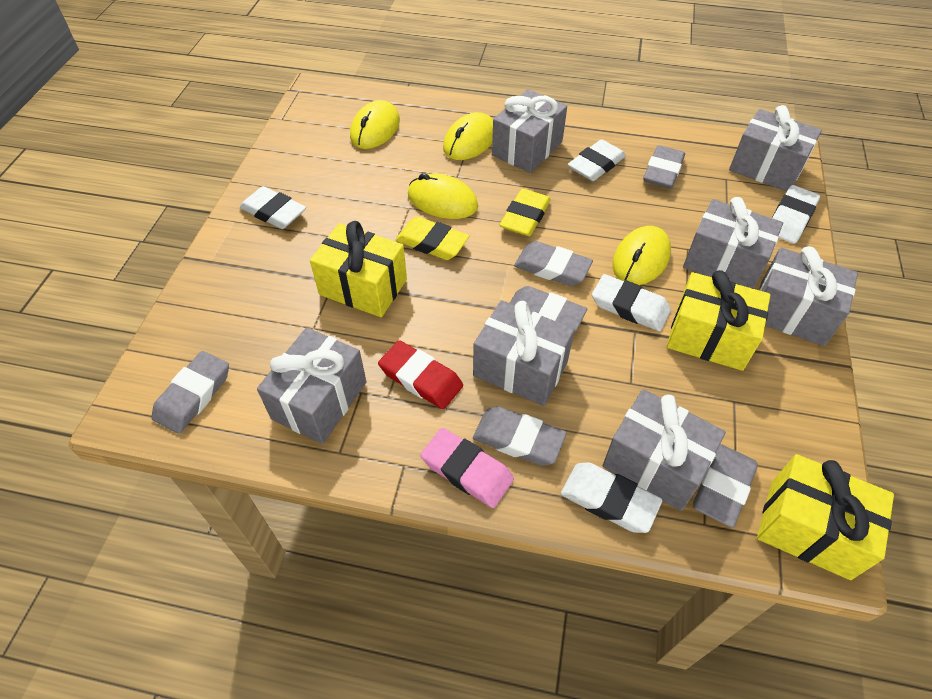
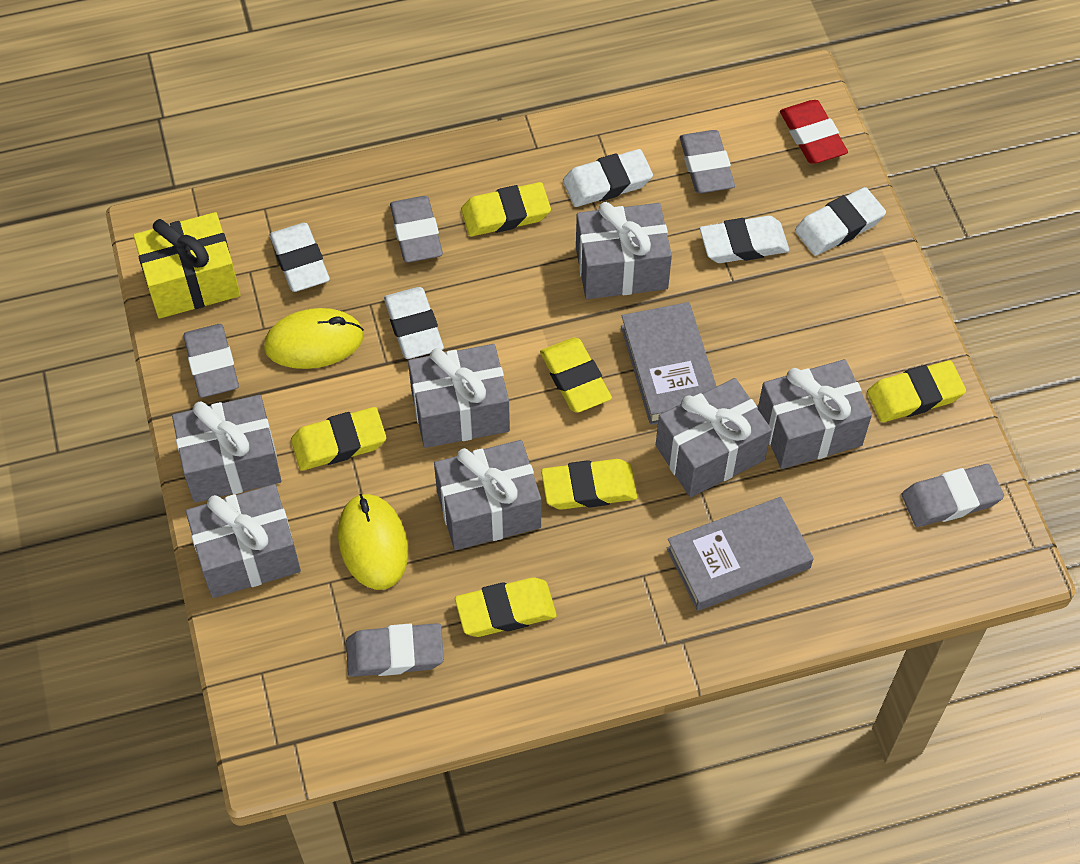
grey book: none = 0 -> [621,302,717,425] [667,497,814,611] = 2
grey eraser: [152,351,229,434] [473,406,567,466] [510,286,587,332] [514,241,593,286] [643,145,685,189] [693,444,758,528] = 6 -> [184,324,239,398] [346,623,444,677] [390,196,443,263] [680,130,735,193] [902,464,1004,527] = 5
pink eraser: [420,428,514,508] = 1 -> none = 0
yellow eraser: [395,217,469,260] [500,189,551,236] = 2 -> [291,407,386,471] [455,577,557,637] [461,182,551,236] [540,337,612,413] [541,459,638,510] [867,360,966,422] = 6
yellow gift: [310,221,407,317] [667,270,770,371] [757,454,894,580] = 3 -> [133,212,240,319] = 1
yellow mouse: [350,100,400,149] [408,173,478,219] [443,112,493,160] [612,226,671,285] = 4 -> [264,308,364,369] [338,494,408,590] = 2

